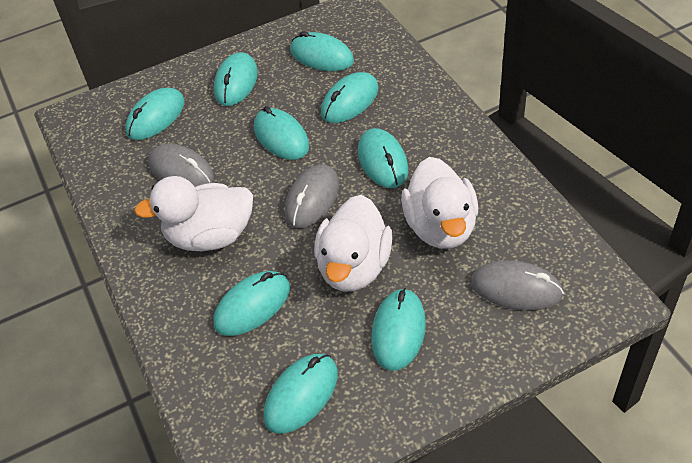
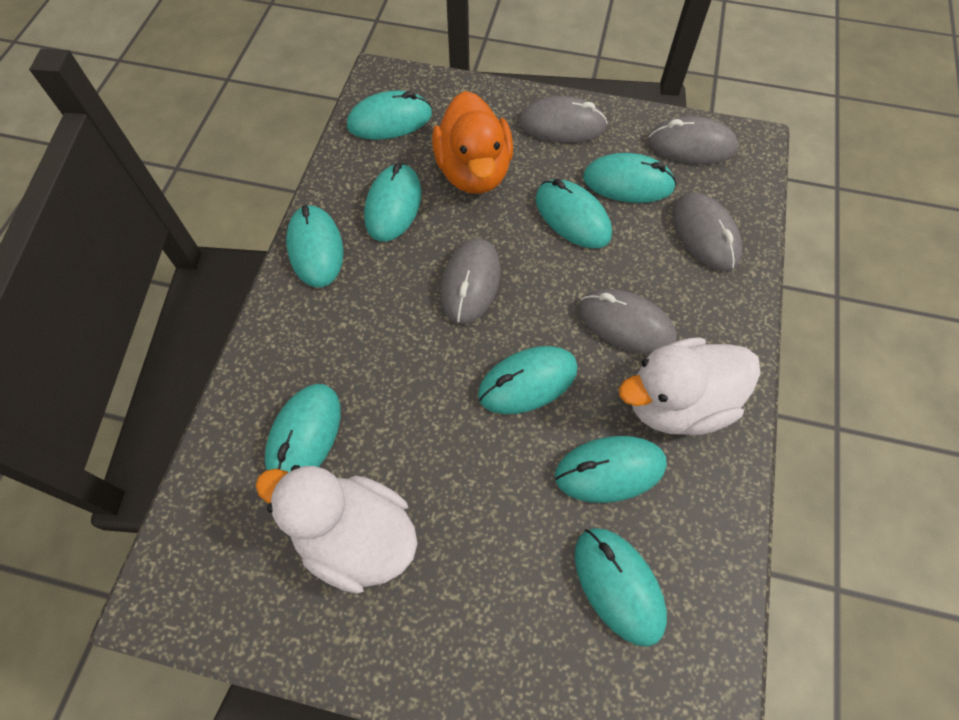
grey mouse: [148,144,214,187] [285,164,339,228] [471,260,564,310] = 3 -> [441,238,500,324] [519,96,608,143] [579,289,677,355] [648,116,738,164] [672,192,742,271] = 5
orange duck: none = 0 -> [432,91,513,194] = 1
white duck: [134,176,253,251] [314,195,393,292] [401,157,478,249] = 3 -> [256,465,418,594] [619,337,761,435] = 2

